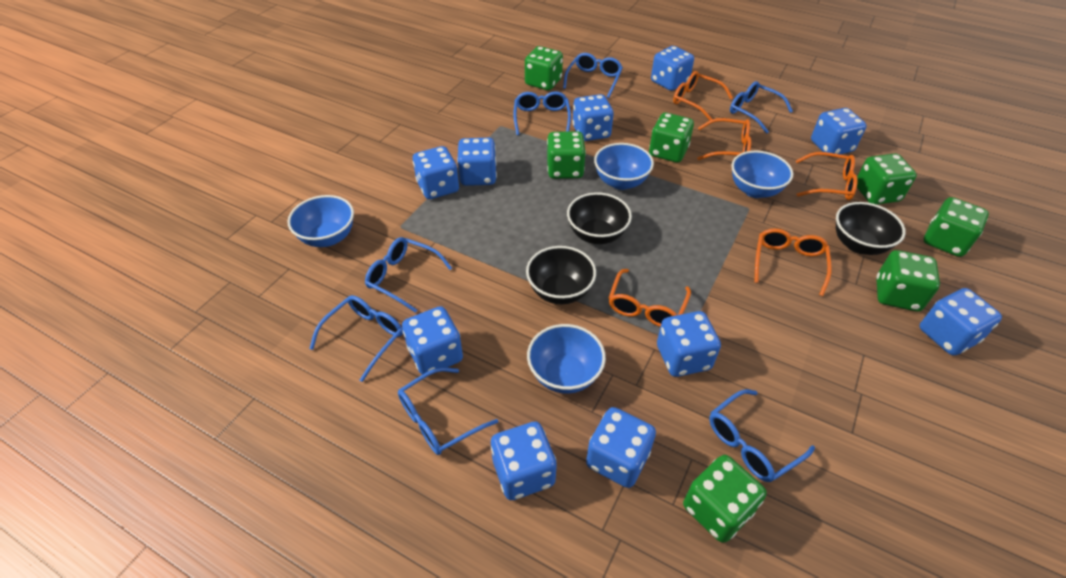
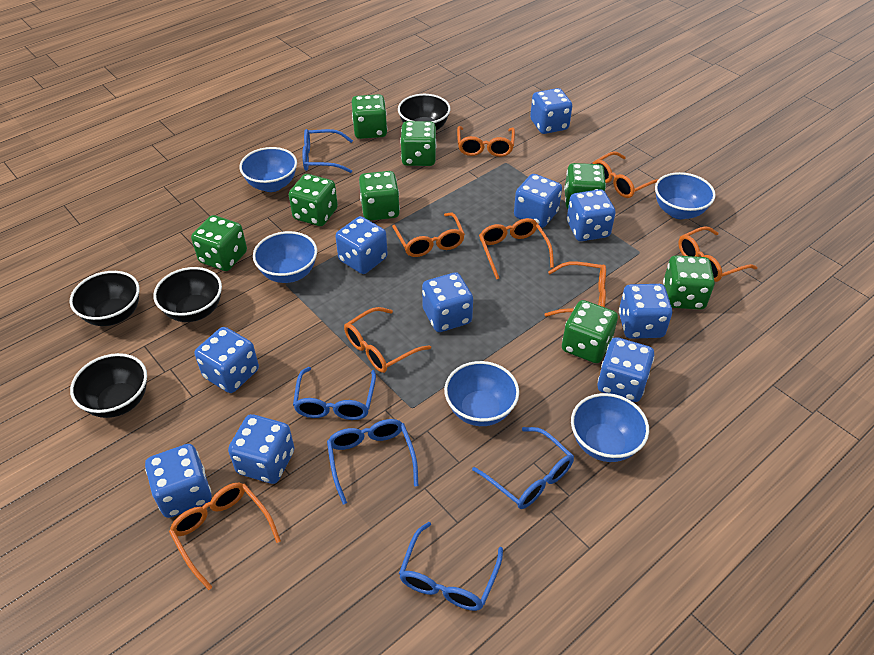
black bowl: [526,246,596,304] [567,192,632,244] [836,202,906,255] = 3 -> [70,271,140,326] [70,353,147,418] [153,267,222,322] [398,94,450,131] = 4
blue bowl: [287,195,354,247] [527,324,606,394] [594,143,654,190] [731,150,793,198] = 4 -> [239,147,297,192] [253,231,317,283] [444,361,519,426] [571,393,649,462] [655,172,716,219] = 5
blue glasses: [309,295,403,382] [365,237,452,313] [398,367,498,455] [513,91,571,135] [563,53,623,98] [709,389,815,482] [730,81,793,134] = 7 -> [293,367,376,420] [302,129,353,173] [327,419,418,504] [399,522,503,611] [472,427,574,509] = 5
green dice: [525,46,563,90] [547,131,586,179] [649,112,694,163] [683,455,767,543] [857,153,917,205] [876,250,940,312] [924,197,989,257] = 7 -> [191,215,247,271] [289,174,338,226] [352,94,387,139] [359,171,400,221] [400,121,437,166] [562,300,618,363] [564,163,606,209] [663,255,715,310] = 8
orange glasses: [609,269,691,327] [673,71,733,120] [697,118,751,160] [754,228,832,296] [796,152,858,200] = 5 -> [169,483,281,590] [344,307,431,373] [392,213,465,257] [457,126,515,157] [479,218,554,279] [545,262,606,317] [593,152,658,198] [678,226,757,282] = 8

